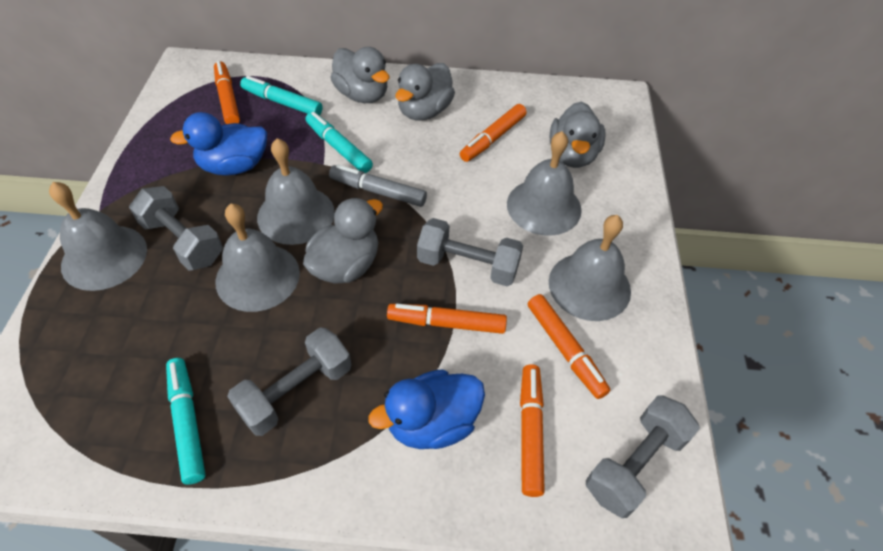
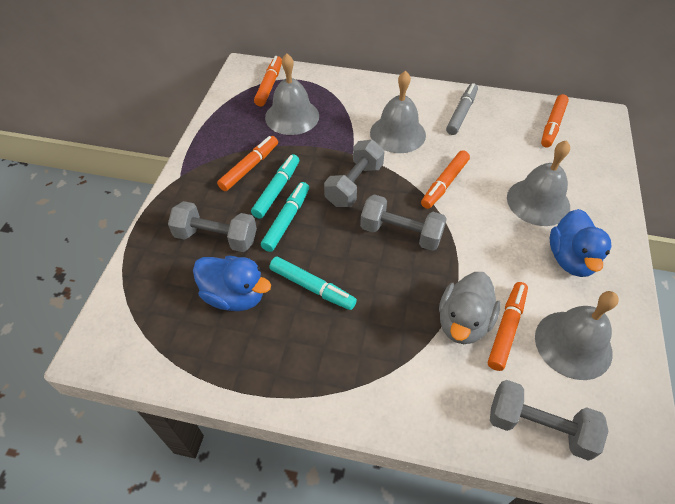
grey bell: [49,182,147,291] [215,204,300,312] [257,138,335,245] [507,131,582,236] [549,215,631,321] = 5 -> [265,54,319,135] [370,71,426,153] [507,140,570,226] [535,291,619,380] = 4
grey duck: [303,198,383,283] [330,47,389,103] [395,63,455,121] [550,102,606,168] = 4 -> [439,272,501,344] = 1

